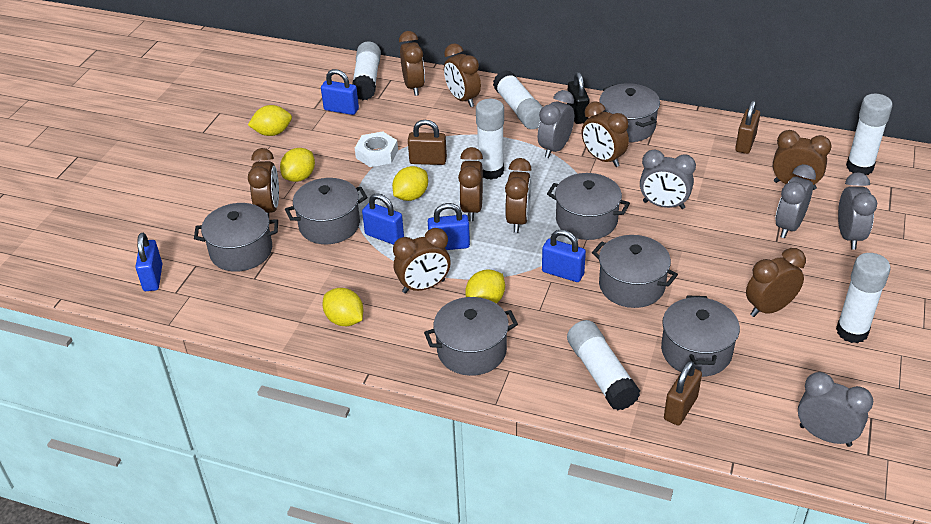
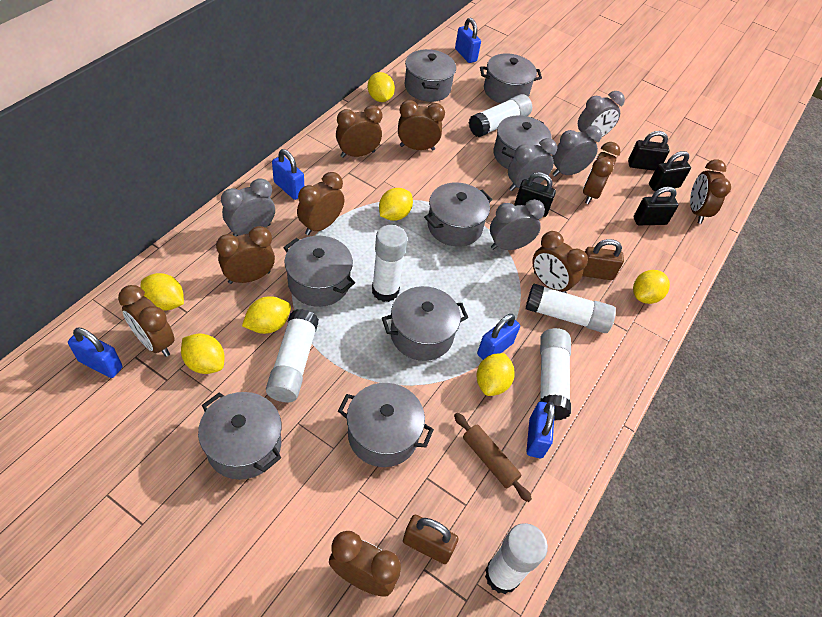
black padlock: [567,72,590,124] = 1 -> [514,172,556,217] [628,131,670,171] [634,187,678,225] [649,151,691,191] = 4
brown padlock: [408,120,447,165] [664,361,702,425] [735,100,760,154] = 3 -> [403,515,459,564] [582,239,624,280] = 2
brown rolling pin: none = 0 -> [454,413,532,502] = 1
grey pot: [194,203,278,272] [285,178,367,244] [424,297,518,376] [547,173,630,240] [592,235,678,308] [599,83,660,142] [661,295,740,377] = 7 -> [198,392,281,480] [283,236,355,307] [338,383,434,467] [382,286,468,361] [405,49,456,102] [424,182,492,247] [480,53,542,104] [493,115,552,169] = 8
white nut: [355,131,398,167] = 1 -> none = 0
yellow lemon: [248,105,292,136] [280,148,315,182] [323,288,363,326] [392,166,428,201] [465,269,505,304] = 5 -> [141,273,184,311] [181,333,224,374] [242,296,291,334] [368,72,395,102] [379,188,413,221] [477,353,515,396] [633,270,670,304] = 7

